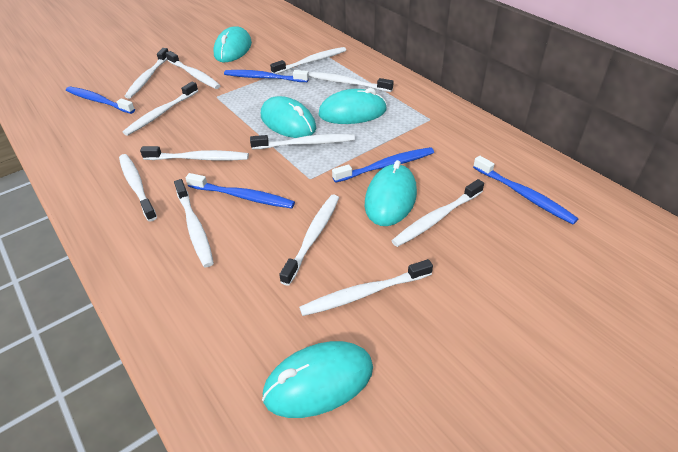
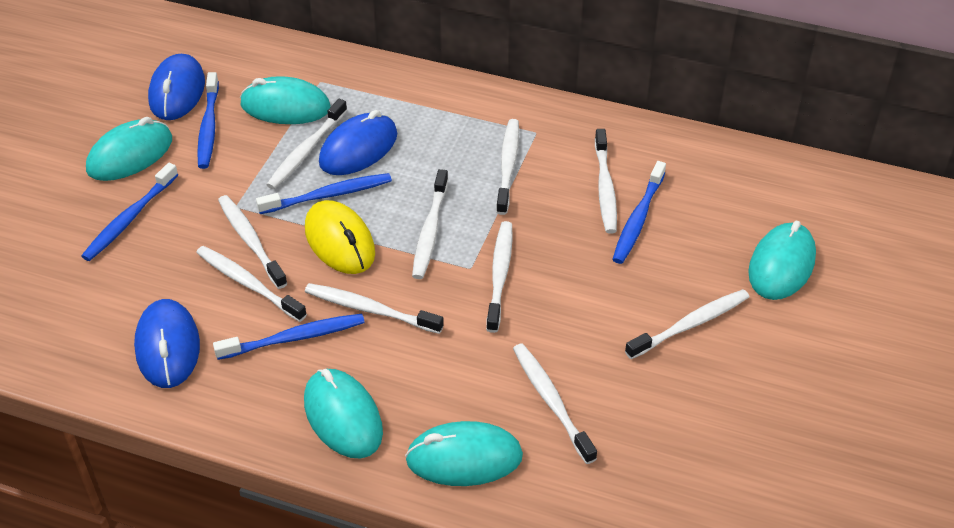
blue mouse: none = 0 -> [134,299,200,388] [148,54,205,120] [319,110,397,175] = 3
white toothbrush: [119,154,157,221] [122,82,198,136] [124,48,169,99] [140,146,249,161] [166,51,221,89] [174,179,214,267] [250,134,355,149] [270,47,346,74] [279,194,339,286] [299,259,433,316] [309,72,394,92] [391,179,484,247] = 12 -> [196,246,307,322] [218,195,288,289] [266,99,347,189] [305,283,444,334] [412,169,448,279] [486,221,513,333] [496,119,519,215] [513,343,597,464] [595,129,617,234] [625,289,750,359] = 10
yellow mouse: none = 0 -> [305,200,375,274] = 1

